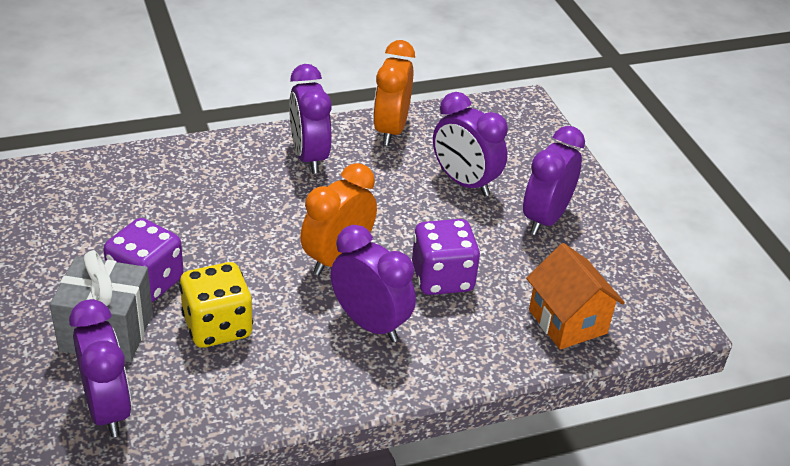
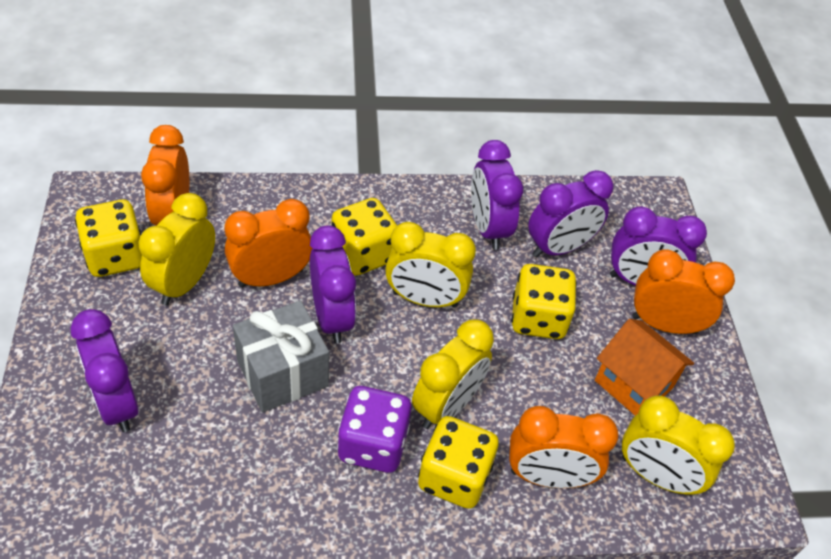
orange clock: [300,163,377,275] [373,40,415,146] = 2 -> [141,125,189,226] [224,199,313,288] [509,406,619,488] [632,249,735,334] = 4
purple dice: [103,218,184,302] [412,219,480,295] = 2 -> [337,386,411,473] = 1
yellow clock: none = 0 -> [138,193,215,305] [385,222,476,308] [412,319,494,429] [622,396,735,495] = 4
yellow dice: [179,262,253,348] = 1 -> [75,200,142,277] [331,198,397,276] [418,416,499,509] [511,264,577,339] = 4

